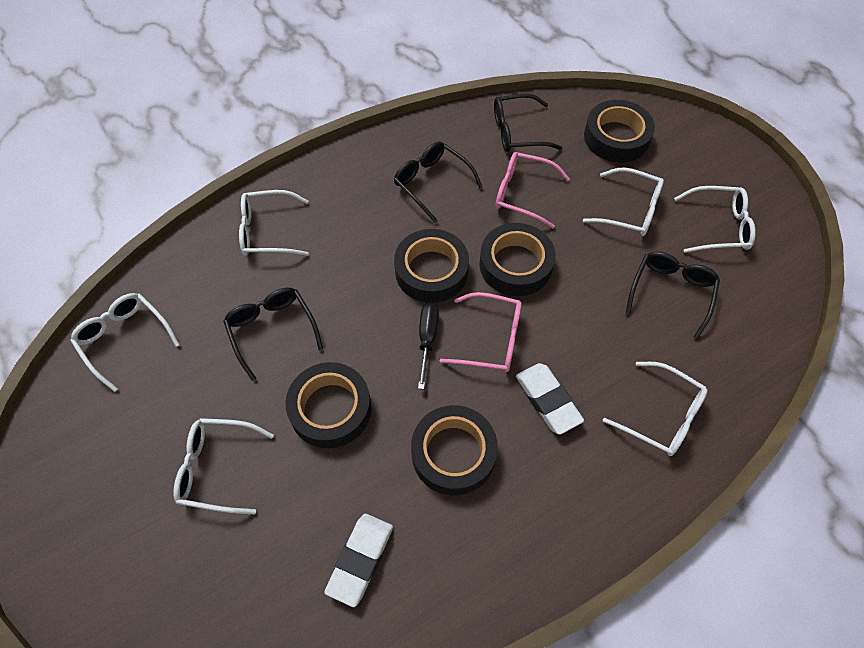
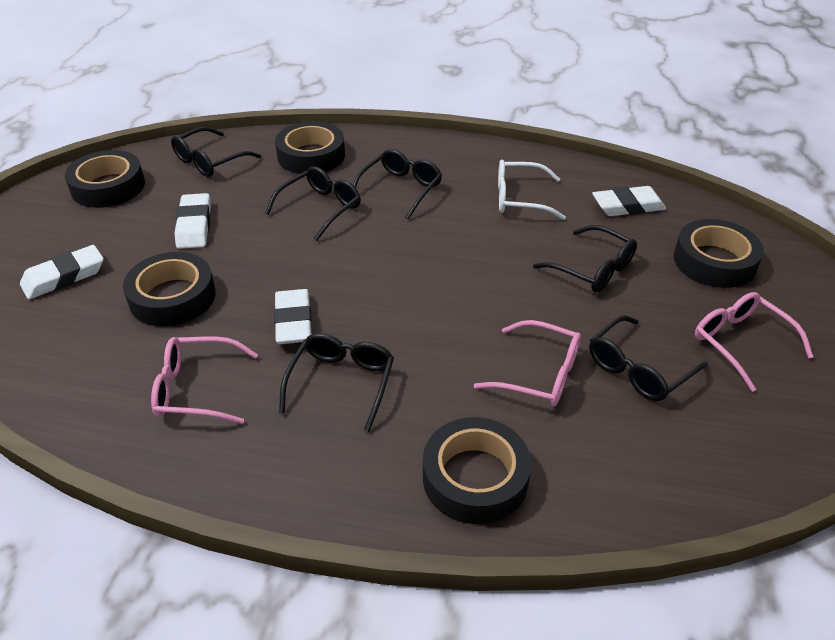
black glasses: [223,288,323,381] [394,141,482,223] [494,94,562,152] [626,252,720,339] = 4 -> [171,127,261,177] [265,166,361,241] [279,333,394,432] [353,149,442,219] [533,225,637,293] [589,315,708,401] = 6
black screwdriver: [418,303,439,389] = 1 -> none = 0
pink glasses: [440,292,522,372] [495,152,570,228] = 2 -> [151,336,258,424] [474,320,581,407] [695,292,813,392] = 3
white eraser: [325,514,393,607] [516,363,584,435] = 2 -> [20,245,104,299] [174,193,211,249] [274,289,312,344] [592,186,666,216] = 4
white glasses: [70,293,180,392] [173,418,274,515] [239,190,309,256] [583,168,664,236] [603,362,708,456] [674,186,756,253] = 6 -> [498,160,566,220] = 1

